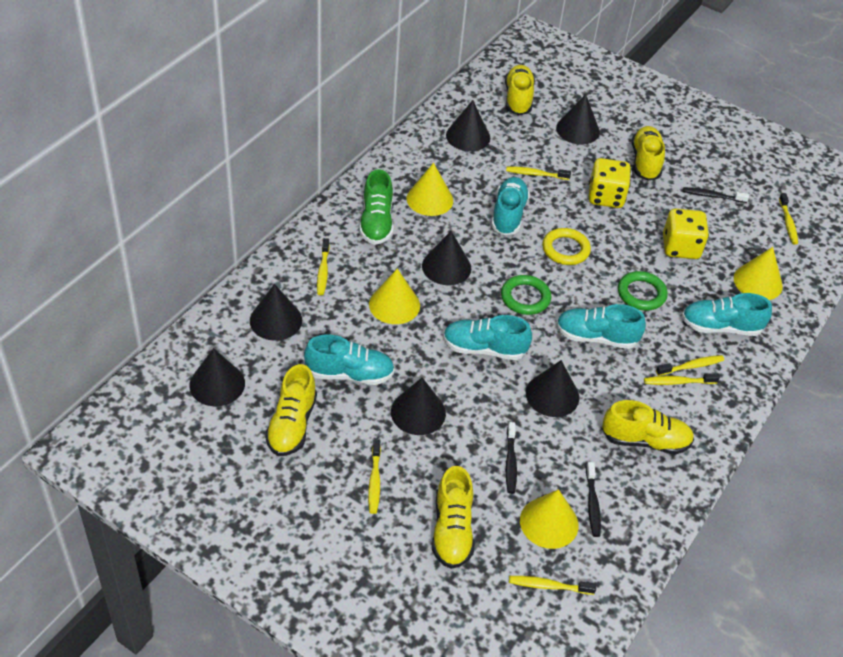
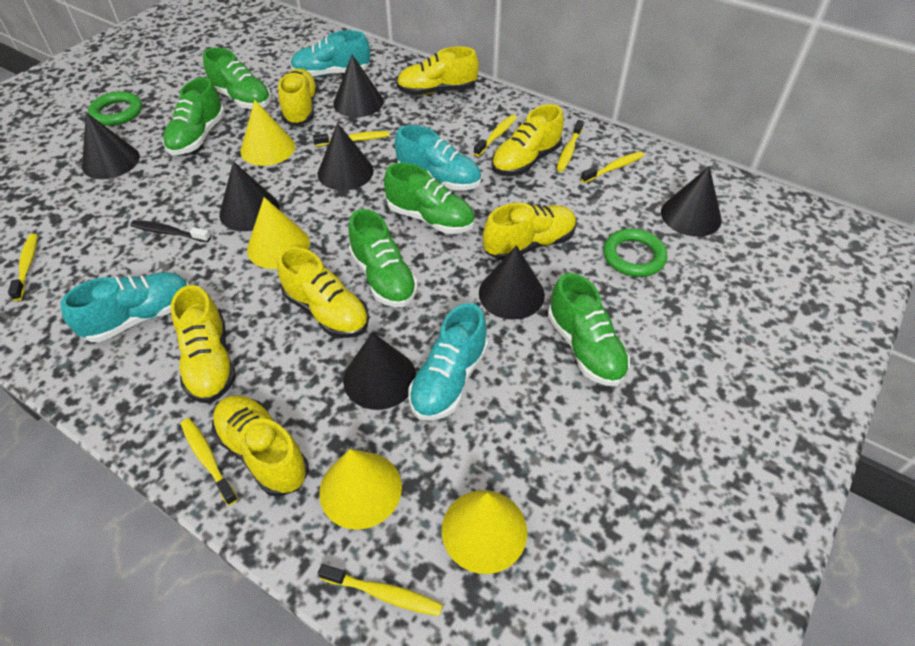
black toothbrush: [506,422,517,494] [586,462,601,537] [683,187,749,203] = 3 -> [130,220,211,242] = 1
green shoe: [359,169,393,245] = 1 -> [163,77,225,155] [203,47,271,109] [348,209,418,307] [384,163,475,234] [548,273,630,386] = 5
turquoise shoe: [304,335,395,385] [443,315,532,360] [491,177,530,235] [556,304,646,349] [682,293,772,336] = 5 -> [60,272,189,342] [290,30,370,77] [395,125,481,191] [408,303,488,420] = 4
yellow dice: [589,158,631,208] [663,208,709,259] = 2 -> none = 0
yellow ring: [542,228,591,265] = 1 -> none = 0
yellow shoe: [265,364,317,456] [432,466,474,569] [505,65,535,115] [602,400,694,455] [632,126,665,181] = 5 -> [171,285,236,403] [212,395,309,497] [277,247,369,338] [278,68,318,126] [397,46,479,95] [483,203,577,260] [492,104,564,176] = 7

